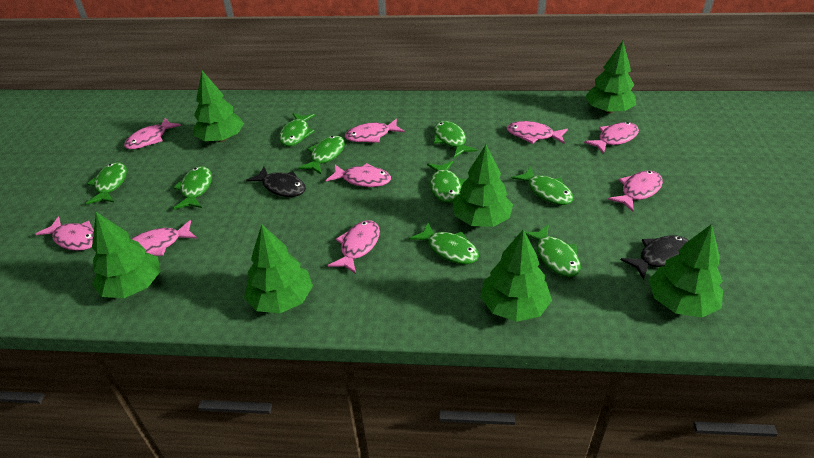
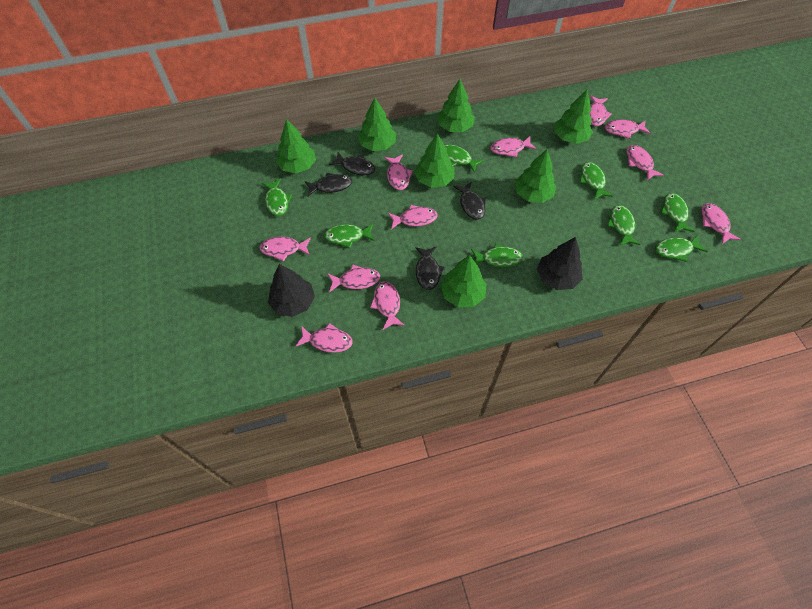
black fish: [246,167,306,197] [621,236,689,280] = 2 -> [305,173,352,196] [329,152,375,175] [415,246,445,290] [453,182,486,220] = 4
black tree: none = 0 -> [268,264,315,317] [537,237,583,290] = 2
green fish: [86,162,127,204] [173,166,212,209] [279,113,315,146] [298,136,345,174] [409,223,479,264] [427,161,466,203] [434,121,477,158] [511,166,573,205] [525,224,581,277] = 9 -> [262,178,292,216] [324,224,375,248] [444,144,484,173] [471,243,523,267] [580,162,613,199] [607,205,640,246] [655,235,707,262] [661,193,694,233] = 8
pink fish: [35,217,94,251] [124,117,181,149] [131,220,197,256] [326,163,391,187] [328,220,380,274] [345,119,405,143] [507,121,568,144] [584,122,639,154] [608,171,663,212] = 9 -> [259,237,311,262] [296,323,353,353] [327,265,380,292] [370,281,405,330] [384,155,413,190] [388,205,438,229] [491,136,536,157] [589,95,612,126] [605,119,650,139] [627,145,664,181] [702,203,741,244] = 11

